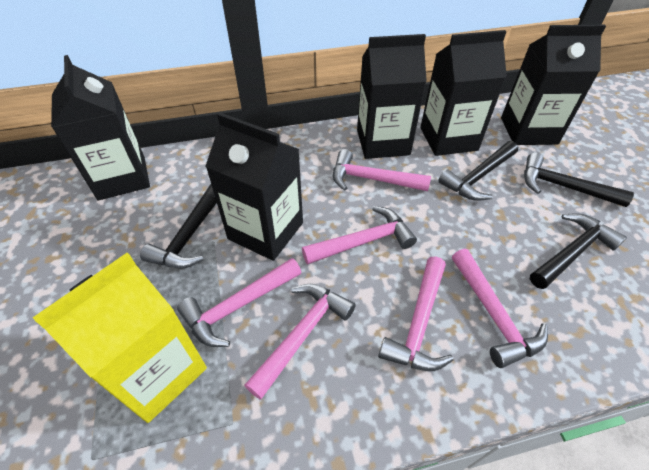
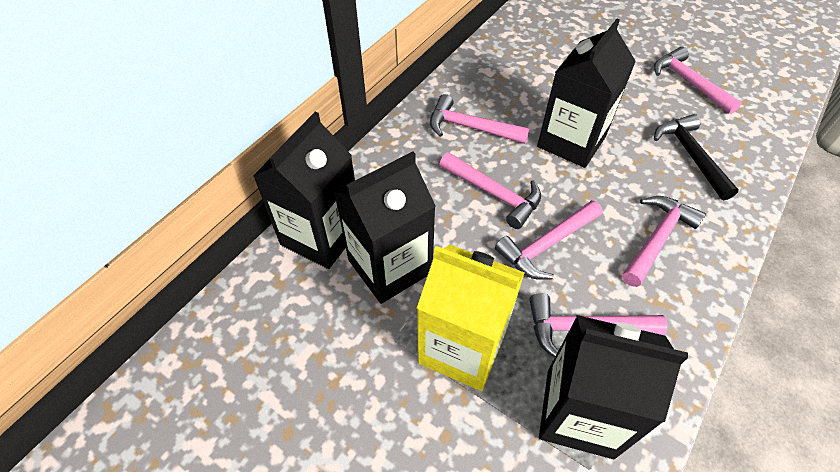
black carton: [51,55,150,201] [205,112,303,261] [357,34,427,159] [420,30,507,156] [501,25,606,145] = 5 -> [253,112,355,269] [334,151,436,304] [537,19,636,168] [539,315,688,459] = 4
black hammer: [140,184,217,269] [438,141,518,201] [524,153,634,207] [530,213,627,289] = 4 -> [654,114,739,200] = 1

